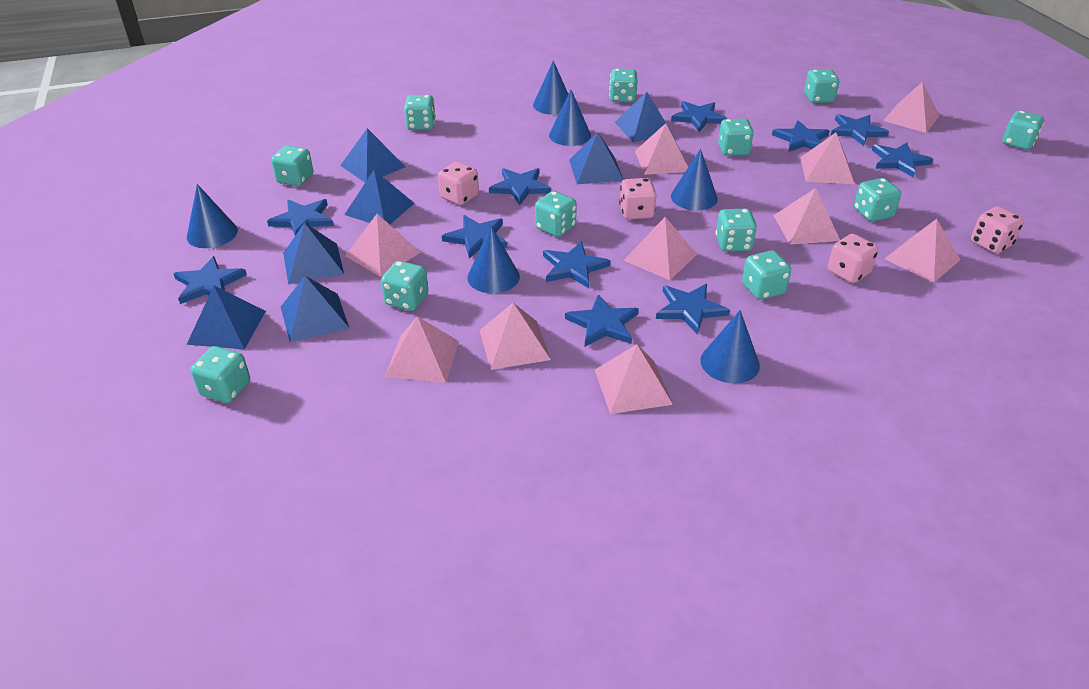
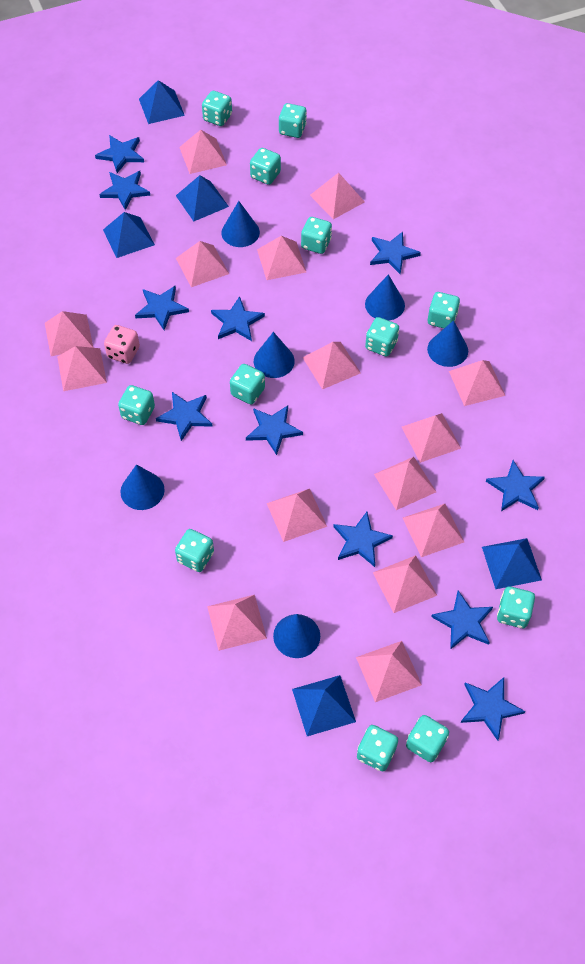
blue pyramid: [187,286,266,350] [281,276,349,342] [283,223,344,285] [340,128,405,182] [344,170,415,225] [569,132,624,184] [615,91,673,142] = 7 -> [103,212,155,258] [139,80,185,124] [176,175,229,221] [292,675,356,736] [482,538,542,589] = 5
pink dice: [438,162,479,205] [619,178,656,219] [828,234,878,283] [971,206,1024,254] = 4 -> [104,325,140,364] = 1
pink pyramid: [345,214,421,277] [385,316,459,383] [479,303,551,370] [595,344,673,414] [623,217,697,280] [635,123,688,175] [773,188,840,245] [800,133,854,184] [883,82,939,133] [885,219,960,283] = 10 -> [45,311,93,356] [57,346,107,391] [176,241,229,287] [179,130,227,174] [207,595,267,651] [257,236,306,280] [267,489,327,542] [302,342,361,389] [310,173,365,219] [356,641,422,702] [373,555,437,613] [374,457,436,510] [402,413,461,463] [403,504,464,557] [449,360,505,406] = 15

